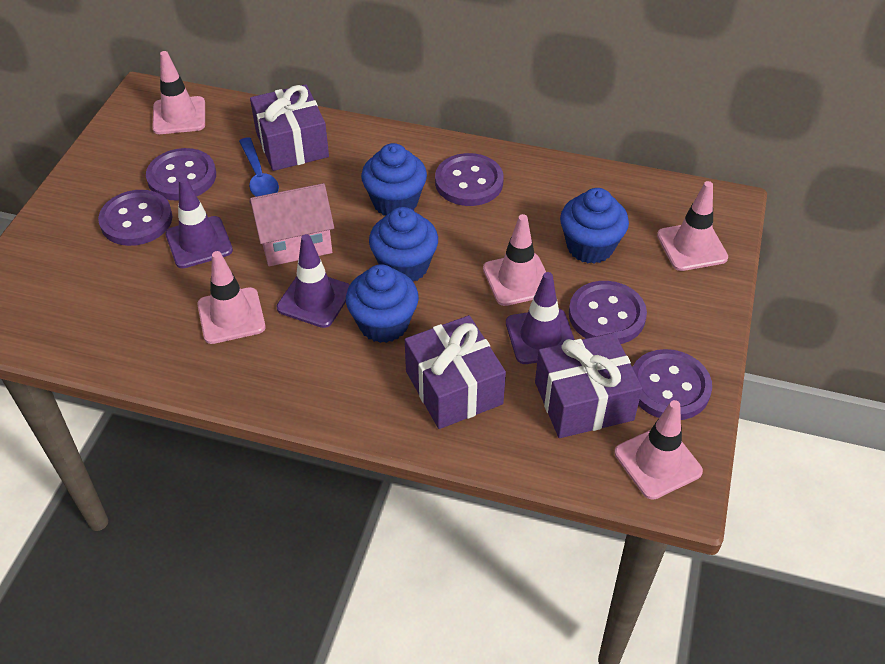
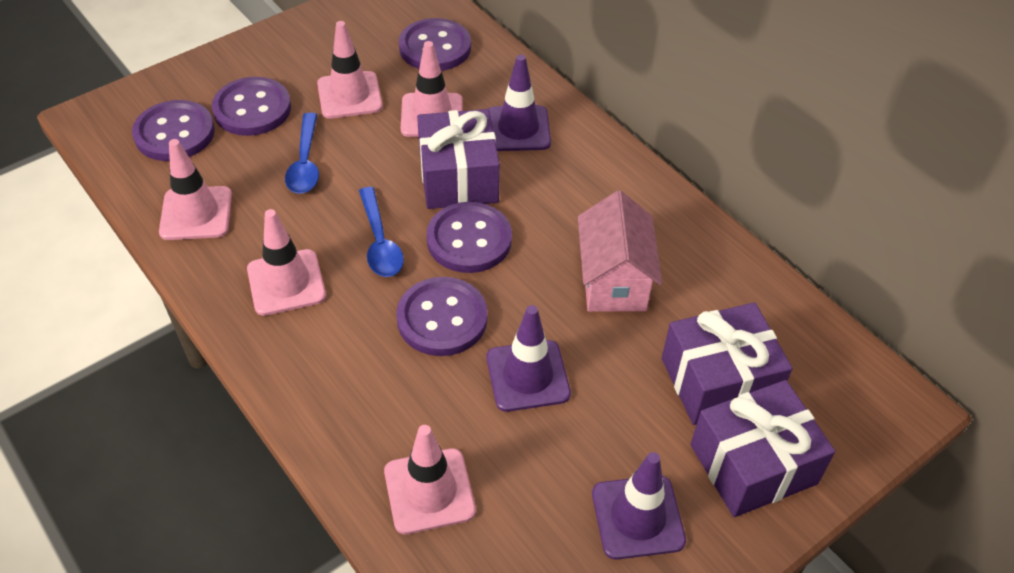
blue cupcake: [346,264,419,343] [361,143,427,215] [369,207,438,282] [560,188,629,264] = 4 -> none = 0
blue spoon: [239,137,279,197] = 1 -> [285,113,319,194] [359,187,404,277] = 2

